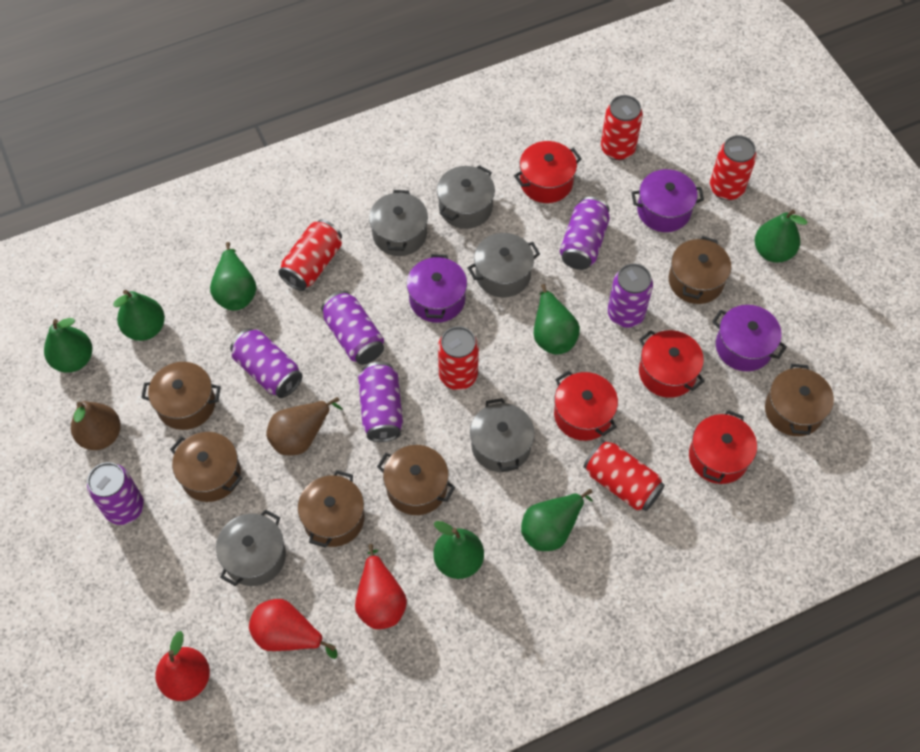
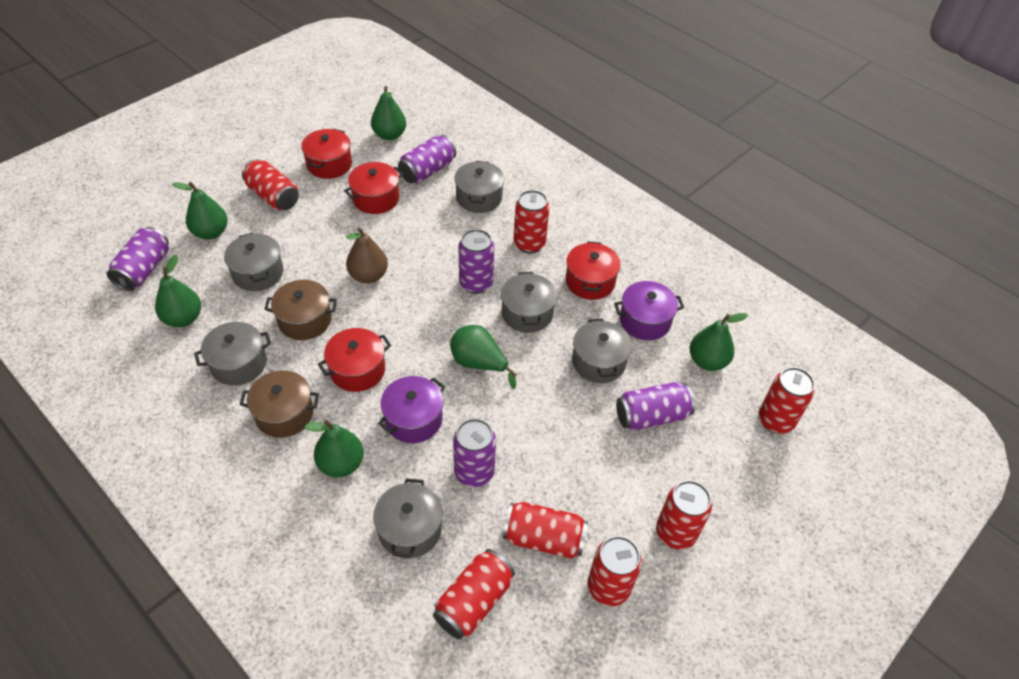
brown pear: [71,401,121,450] [266,397,343,455] = 2 -> [346,227,388,284] = 1
brown pot: [141,362,221,430] [170,432,242,502] [298,470,365,548] [377,445,455,515] [669,236,731,304] [765,364,834,436] = 6 -> [239,370,319,438] [264,280,337,340] = 2
green pear: [44,318,92,373] [113,290,165,341] [210,242,257,311] [433,521,484,579] [521,489,593,551] [534,284,580,355] [755,210,807,263] = 7 -> [155,254,201,327] [172,182,228,240] [305,420,364,477] [371,86,406,140] [450,325,517,389] [690,313,748,371] = 6
grey pot: [216,509,286,586] [369,190,428,256] [437,165,495,229] [467,233,540,298] [470,398,534,472] = 5 -> [194,322,271,386] [224,233,284,291] [373,478,443,558] [454,161,504,213] [501,272,557,333] [572,318,632,383] = 6
purple can: [87,462,144,525] [230,328,303,398] [321,291,384,365] [358,362,403,442] [560,197,610,270] [608,263,653,328] = 6 -> [107,227,169,291] [398,135,456,184] [453,418,496,487] [459,229,494,294] [616,382,695,431] = 5
purple pot: [407,254,467,323] [631,169,704,232] [712,305,787,371] = 3 -> [378,376,445,443] [614,281,684,340] = 2
red can: [278,219,342,291] [438,326,479,390] [583,440,665,511] [601,95,643,160] [710,135,757,200] = 5 -> [242,159,299,210] [433,549,515,639] [503,502,588,559] [514,190,549,253] [588,536,642,606] [656,480,712,550] [758,367,815,434] = 7
red pear: [155,631,210,701] [249,599,338,659] [355,544,407,629] = 3 -> none = 0

